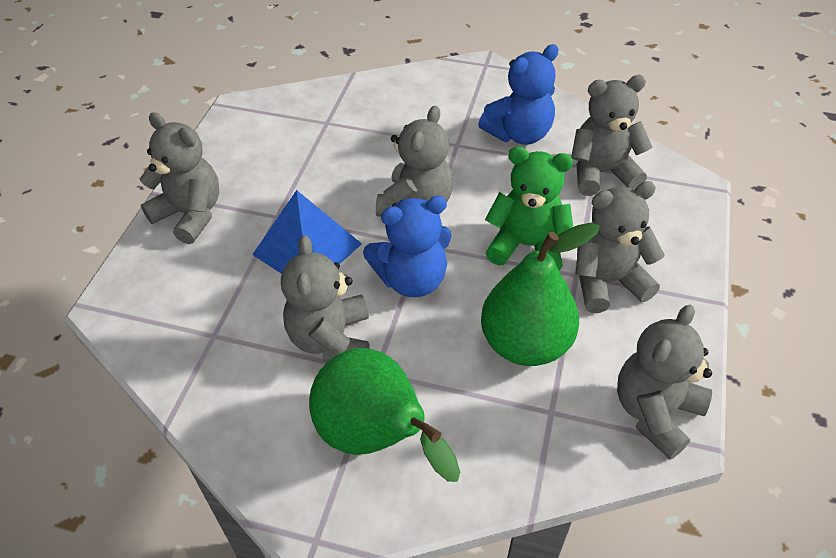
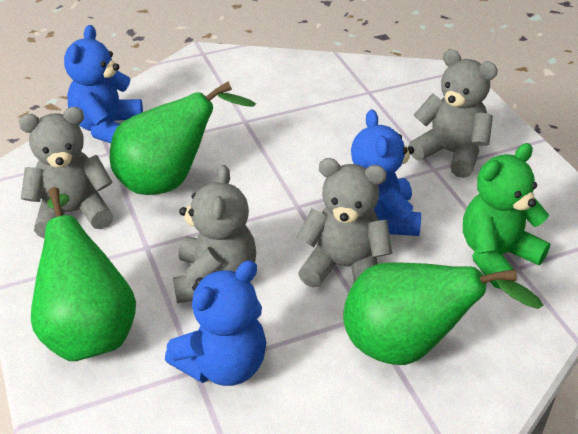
blue pyramid: [252,190,362,274] = 1 -> none = 0
blue teddy bear: [363,196,452,297] [478,44,559,145] = 2 -> [64,25,143,143] [165,260,266,386] [351,109,421,236] = 3
green pear: [309,348,460,482] [481,222,600,366] = 2 -> [31,187,136,361] [110,82,256,195] [343,262,543,365] = 3
grey teddy bear: [140,112,219,244] [281,235,369,362] [376,106,453,217] [571,75,653,196] [575,181,665,313] [617,305,712,460] = 6 -> [19,107,113,239] [173,165,256,303] [297,158,392,288] [408,49,498,178] = 4

